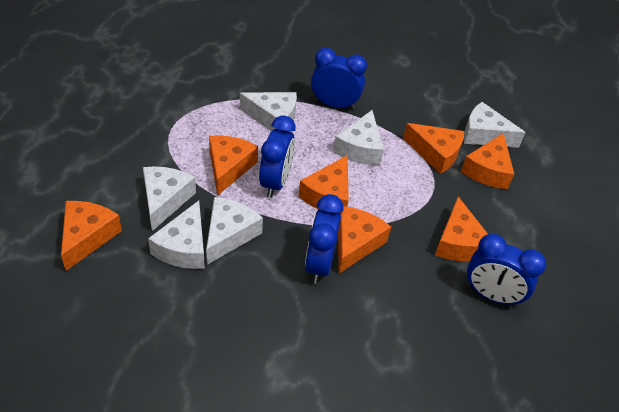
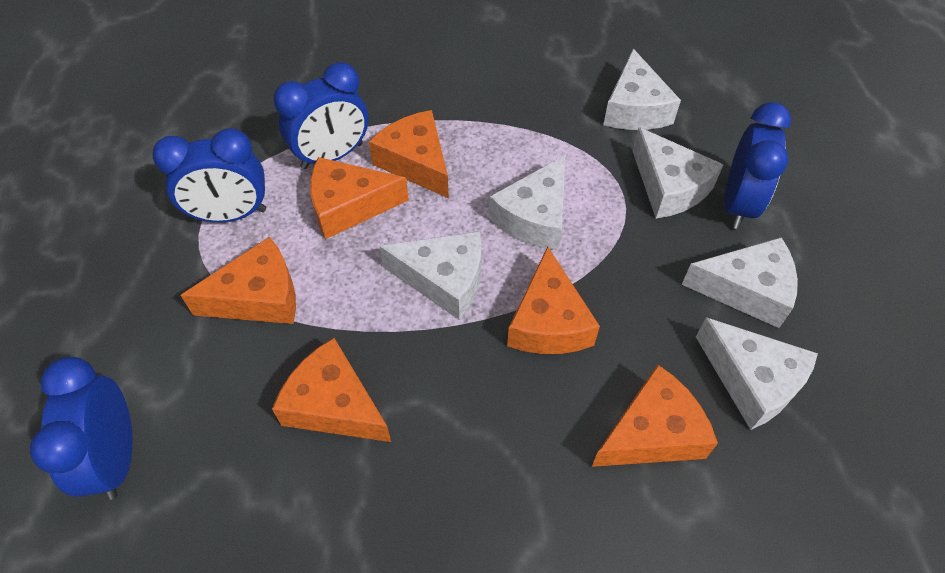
orange cheese: [61,201,122,271] [209,135,258,196] [299,155,349,209] [338,206,391,273] [403,123,464,174] [435,197,488,261] [461,133,514,189] = 7 -> [180,237,296,324] [272,338,391,442] [310,157,409,239] [369,110,449,198] [507,246,600,354] [592,364,718,467] = 6

